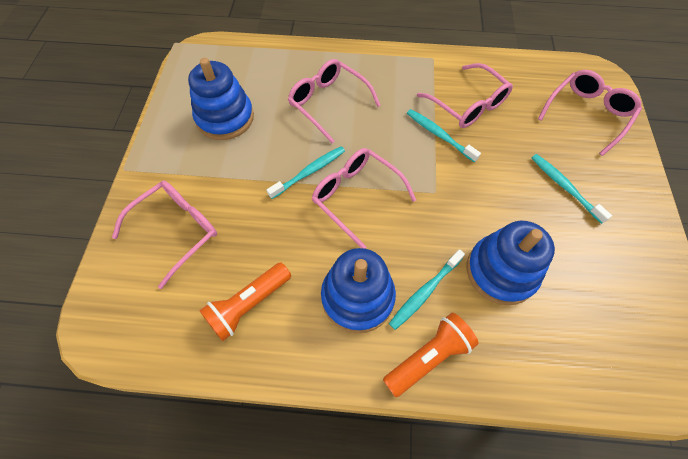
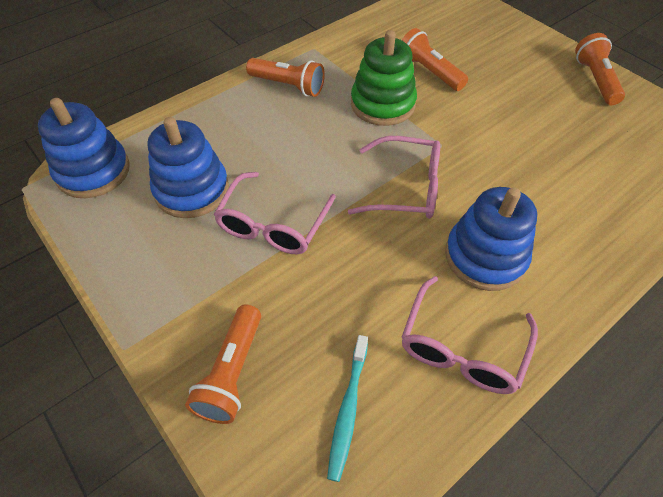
green stacking toy: none = 0 -> [351,30,417,126] = 1
orange flashlight: [199,262,291,341] [383,313,479,397] = 2 -> [185,304,261,424] [246,58,325,97] [402,28,468,91] [575,33,625,105] = 4
pink glasses: [112,181,217,289] [288,59,381,143] [312,148,416,249] [417,63,513,128] [538,70,642,156] = 5 -> [213,172,336,254] [348,136,440,219] [401,276,538,394] = 3
turquoise toothbrush: [267,146,345,199] [389,249,465,330] [407,109,481,162] [532,154,612,224] = 4 -> [327,335,368,482] = 1

